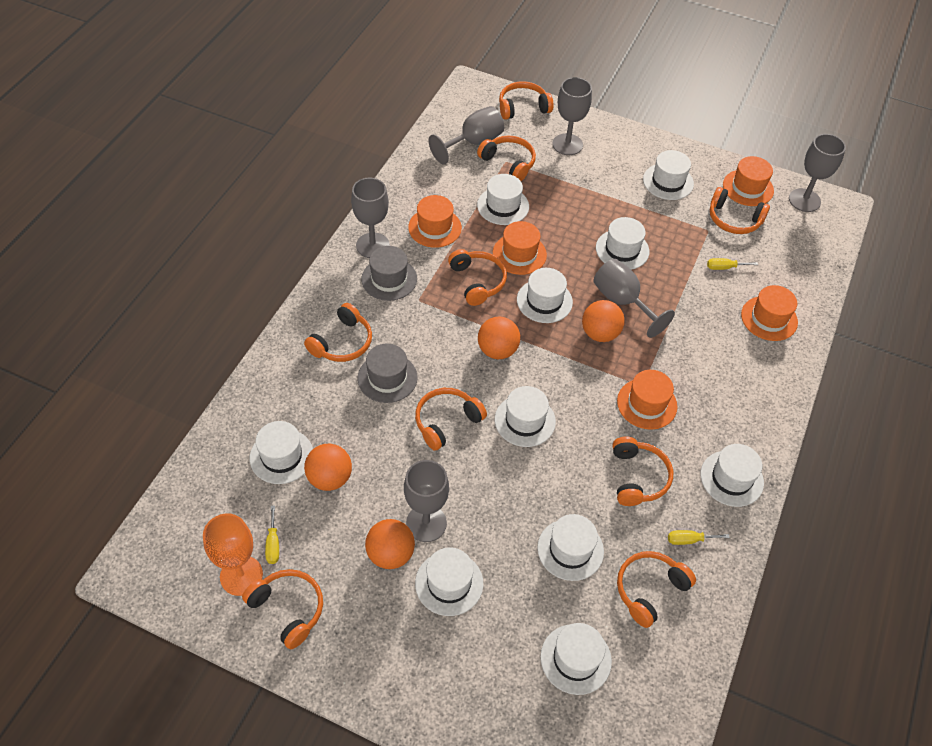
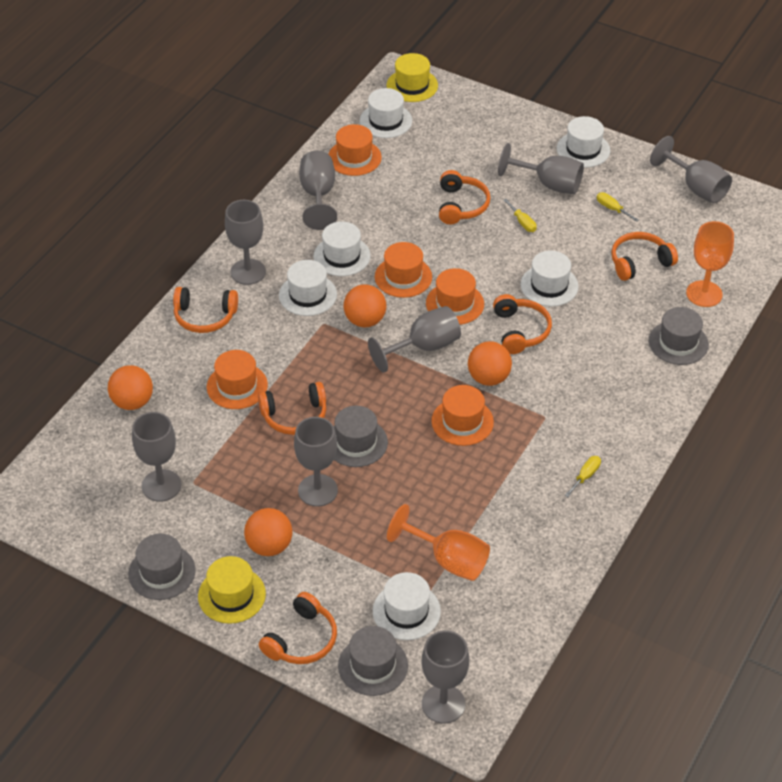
grey goblet: [351,178,390,258] [404,460,449,542] [429,106,504,164] [552,77,592,155] [594,259,675,338] [789,134,846,212] = 6 -> [132,412,181,502] [225,200,266,285] [294,417,338,507] [299,151,337,230] [368,306,461,373] [422,630,469,724] [498,143,584,194] [650,136,732,203] = 8
grey hat: [358,344,417,403] [361,246,417,301] = 2 -> [128,534,196,600] [333,406,388,467] [338,626,408,696] [649,307,709,365] = 4
orange goblet: [203,514,263,596] = 1 -> [387,504,490,581] [686,221,734,307] = 2
orange headphones: [242,569,323,649] [304,303,372,362] [415,388,487,451] [448,249,507,306] [477,135,536,181] [499,81,554,120] [613,437,673,506] [617,551,696,628] [710,187,770,234] = 9 -> [173,287,238,333] [258,382,326,435] [259,592,337,664] [439,170,491,224] [493,294,552,354] [611,232,678,281] = 6
white hat: [250,421,313,484] [415,548,483,616] [477,174,529,225] [495,386,556,447] [517,268,573,323] [537,514,604,581] [540,623,612,695] [596,217,649,270] [643,150,694,200] [700,444,764,507] = 10 -> [279,260,337,316] [314,221,371,276] [360,88,412,138] [373,572,441,640] [521,250,579,306] [557,116,610,168] = 6
yellow hat: none = 0 -> [198,556,266,624] [387,53,438,102] = 2

